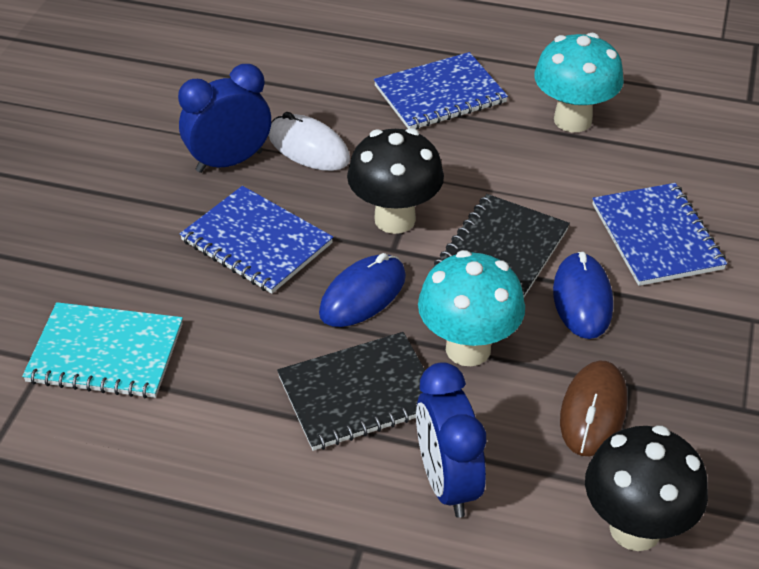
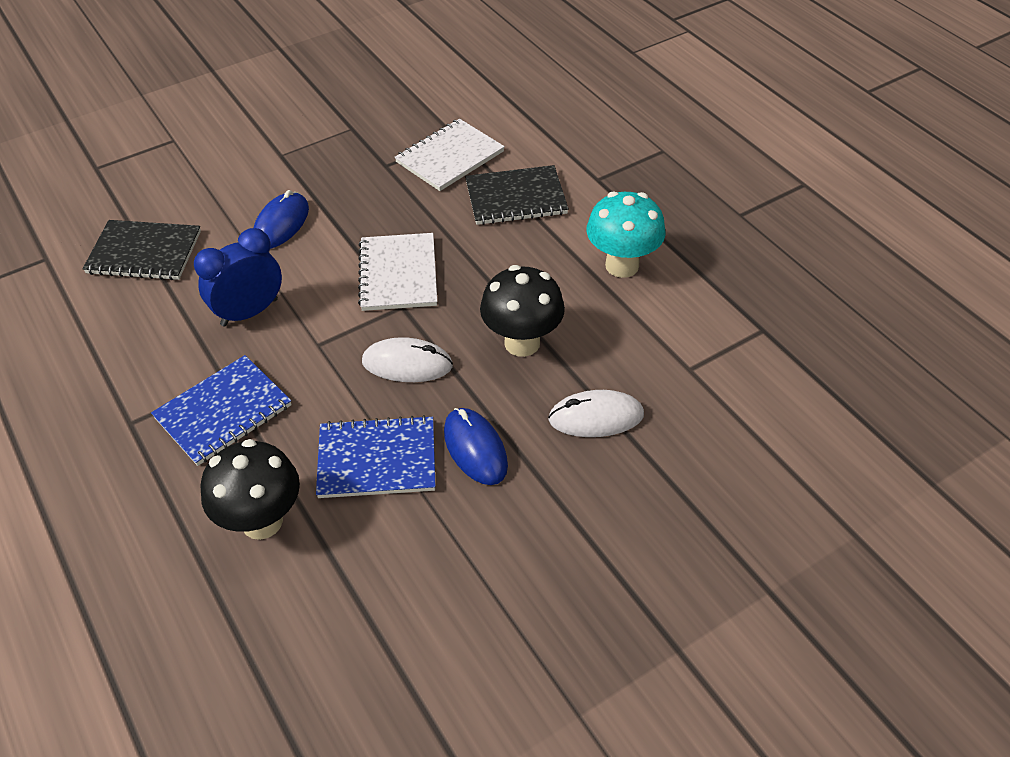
blue clock: [178,64,271,173] [416,362,486,518] = 2 -> [194,228,282,326] = 1
blue notebook: [180,186,333,294] [374,52,508,129] [592,183,727,286] = 3 -> [151,355,292,466] [316,415,436,498] = 2
brown mouse: [560,360,628,456] = 1 -> none = 0
turquoise mushroom: [418,250,525,366] [534,33,624,132] = 2 -> [586,191,665,278] = 1
turquoise notebook: [22,302,183,399] = 1 -> none = 0
white mouse: [268,112,350,171] = 1 -> [362,337,453,382] [548,390,644,437] = 2
white notebook: none = 0 -> [358,233,437,311] [395,119,505,191] = 2

